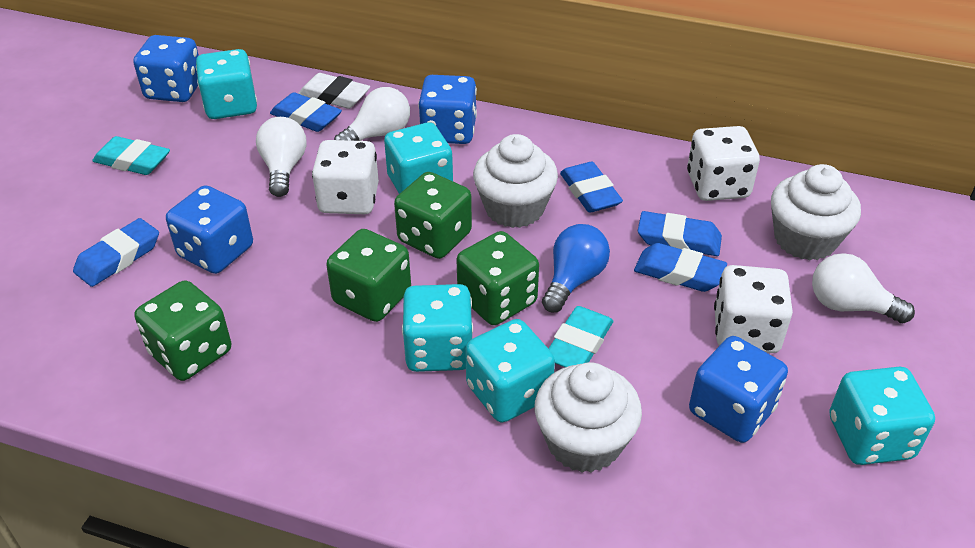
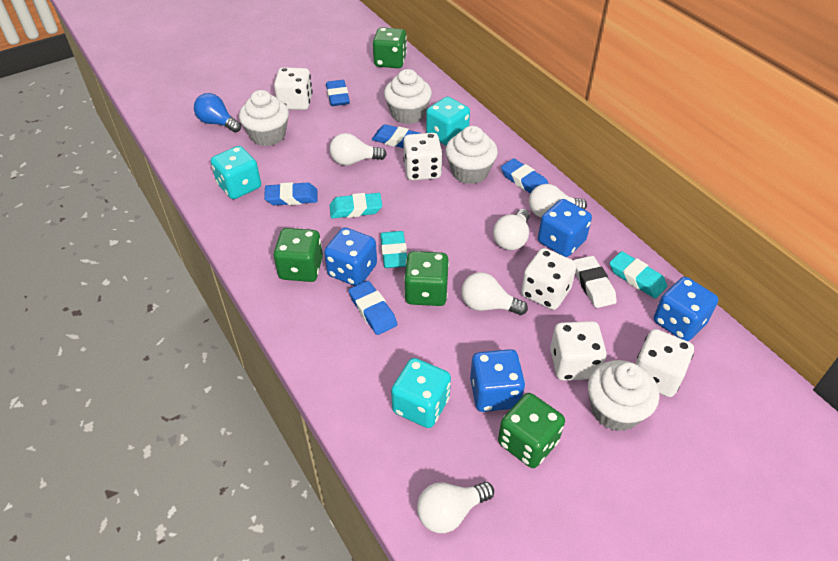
turquoise dice: [196,49,257,119] [384,122,453,194] [402,284,473,372] [465,319,555,423] [830,367,935,465] = 5 -> [211,146,261,199] [391,358,451,428] [426,97,470,146] = 3
turquoise eraser: [92,136,170,175] [548,306,613,367] = 2 -> [330,193,382,218] [380,231,407,268] [610,251,667,299] = 3
white cupcake: [473,134,558,228] [534,362,642,473] [771,164,861,260] = 3 -> [239,90,289,146] [384,69,432,124] [445,126,498,184] [588,360,659,431] = 4
white dice: [312,140,379,214] [687,126,760,201] [714,265,793,353] = 3 -> [274,67,313,110] [403,133,443,180] [521,248,577,310] [550,321,607,381] [636,329,694,397] = 5
white light bulb: [256,117,307,197] [334,87,410,141] [812,253,915,323] = 3 -> [330,133,387,166] [417,482,494,533] [461,272,528,315] [493,209,530,250] [529,184,587,218] = 5

